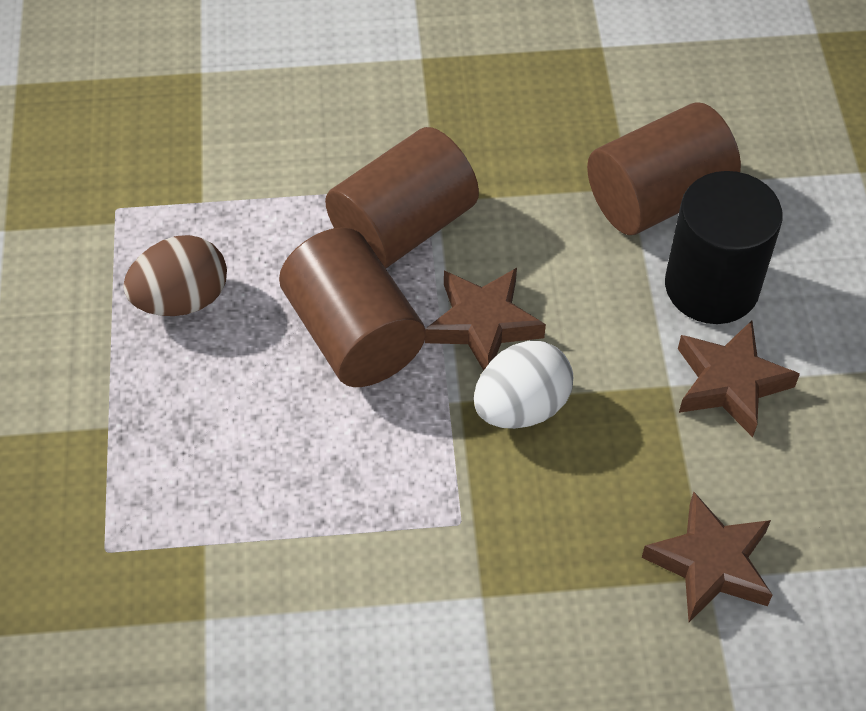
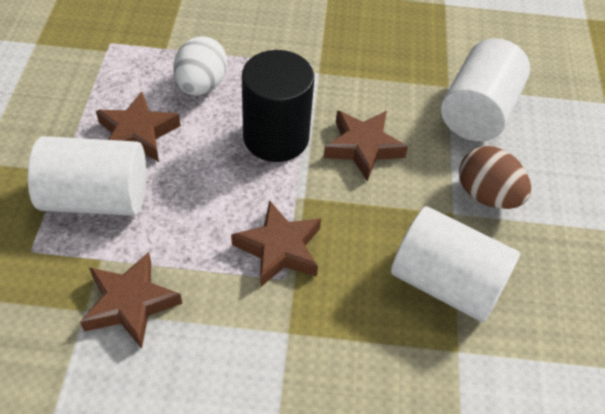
brown cylinder: [279,227,426,387] [325,127,479,269] [587,102,741,235] = 3 -> none = 0
brown star: [425,268,546,371] [642,492,772,622] [678,321,800,437] = 3 -> [80,252,182,349] [96,91,181,162] [231,200,321,287] [323,111,408,181] = 4
white cylinder: none = 0 -> [28,136,146,216] [391,206,520,322] [441,38,530,141] = 3

